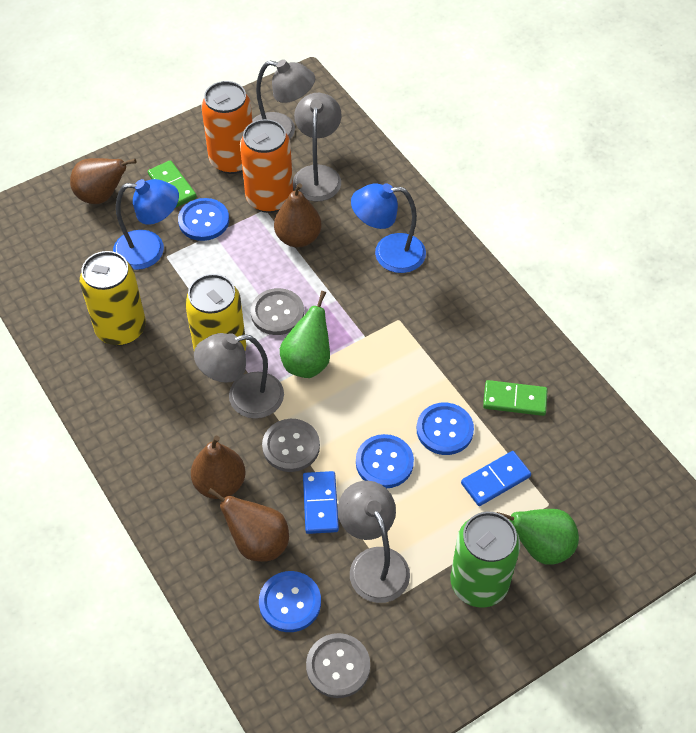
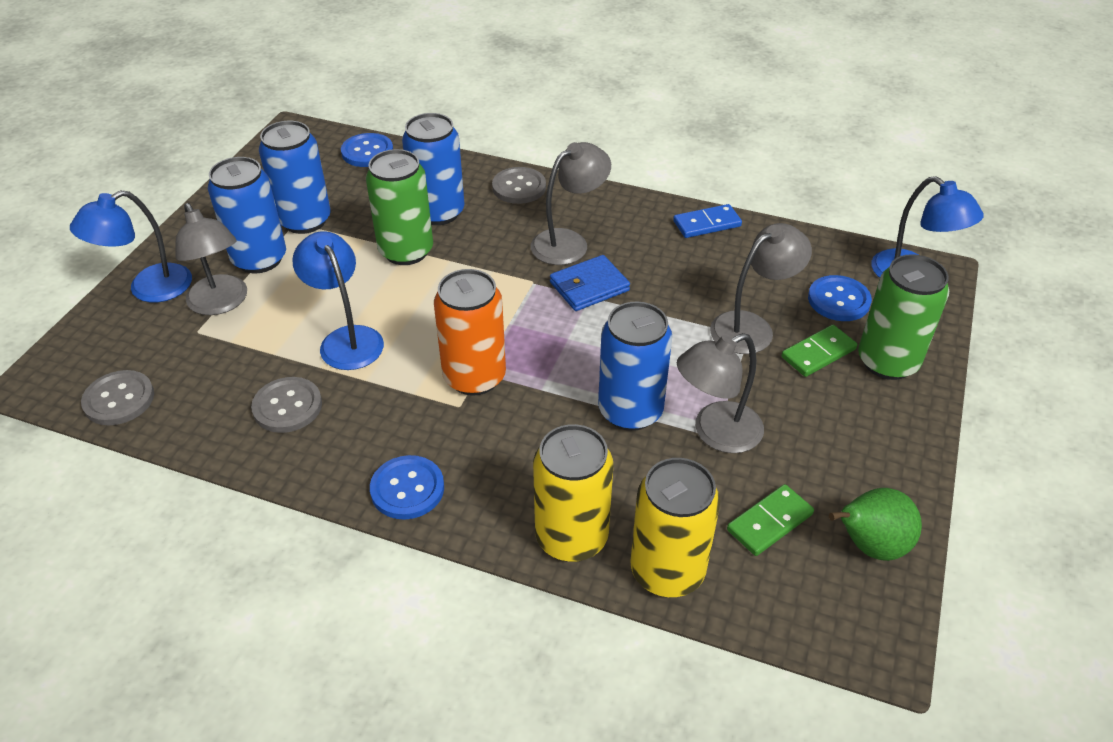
blue button: [178,198,229,241] [259,571,321,632] [356,434,414,488] [417,403,474,455] = 4 -> [341,133,393,167] [370,455,444,520] [808,275,872,321] = 3
blue can: none = 0 -> [208,157,286,273] [259,121,331,234] [402,113,464,225] [598,302,672,431] = 4
blue domino: [303,471,339,534] [461,451,531,506] = 2 -> [673,204,742,238] = 1
blue lamp: [113,179,179,270] [351,183,426,273] = 2 -> [70,190,192,303] [292,231,384,370] [872,176,984,278] = 3
blue wallet: none = 0 -> [550,255,630,311] = 1
brown pear: [70,158,136,204] [191,436,246,499] [208,488,289,562] [274,183,321,247] = 4 -> none = 0
green can: [451,512,520,608] = 1 -> [366,149,433,265] [858,254,949,380] = 2
green pear: [280,291,330,378] [497,509,579,565] = 2 -> [829,488,922,561] = 1
orange can: [201,81,252,174] [240,119,293,213] = 2 -> [434,269,506,396] = 1

